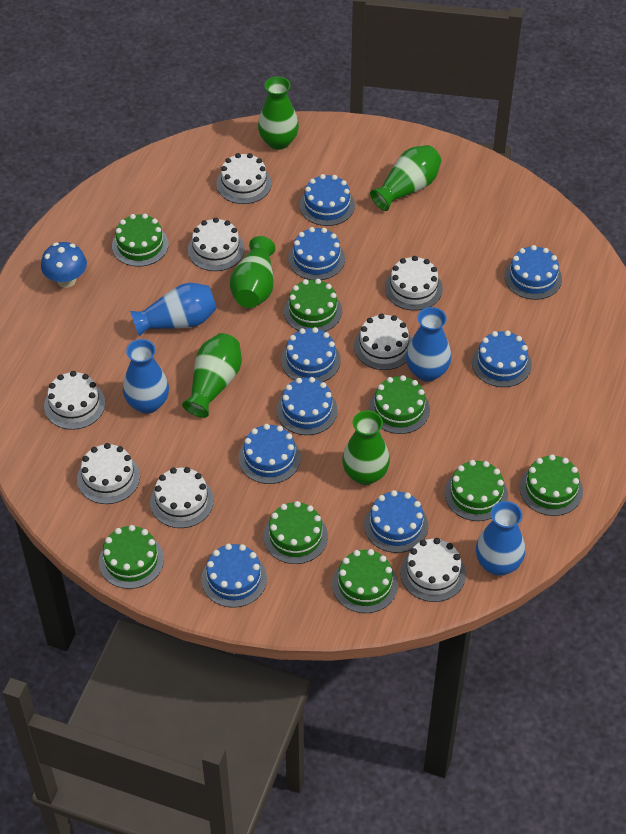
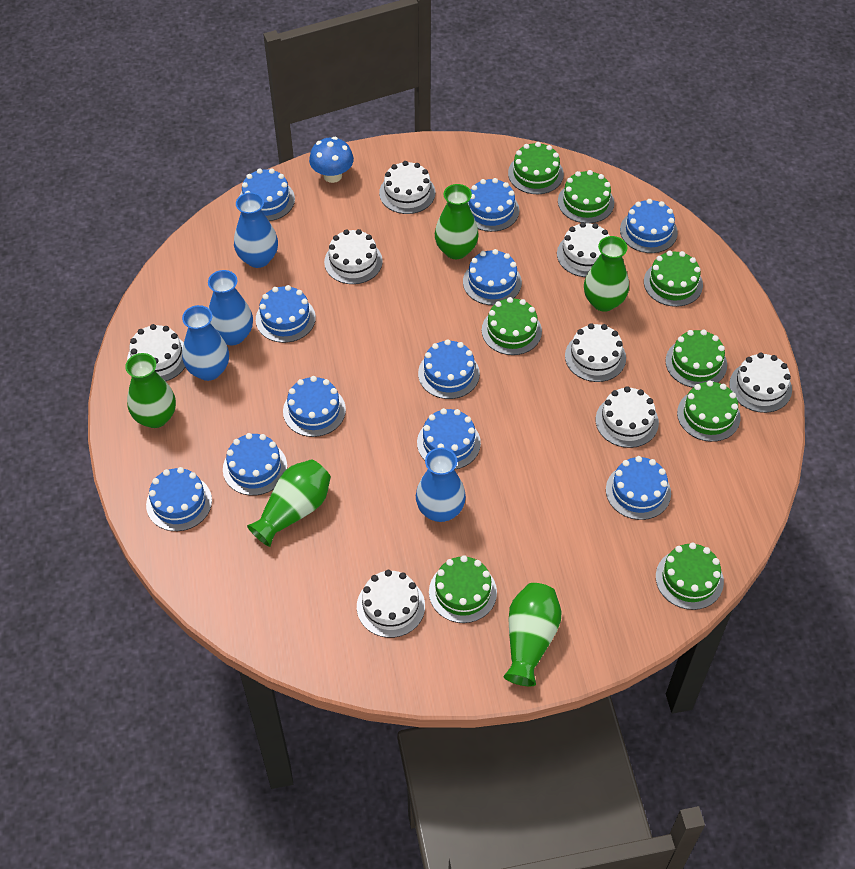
blue cake: [201,543,267,608] [239,424,301,484] [277,377,338,435] [281,327,341,382] [288,227,345,280] [299,174,355,226] [364,490,428,553] [472,330,532,387] [504,245,562,300] = 9 -> [146,467,212,531] [223,433,287,496] [240,169,295,221] [256,285,316,343] [283,376,346,437] [417,408,481,470] [418,339,480,399] [463,249,522,305] [468,178,519,232] [606,456,671,520] [620,199,678,253] = 11

